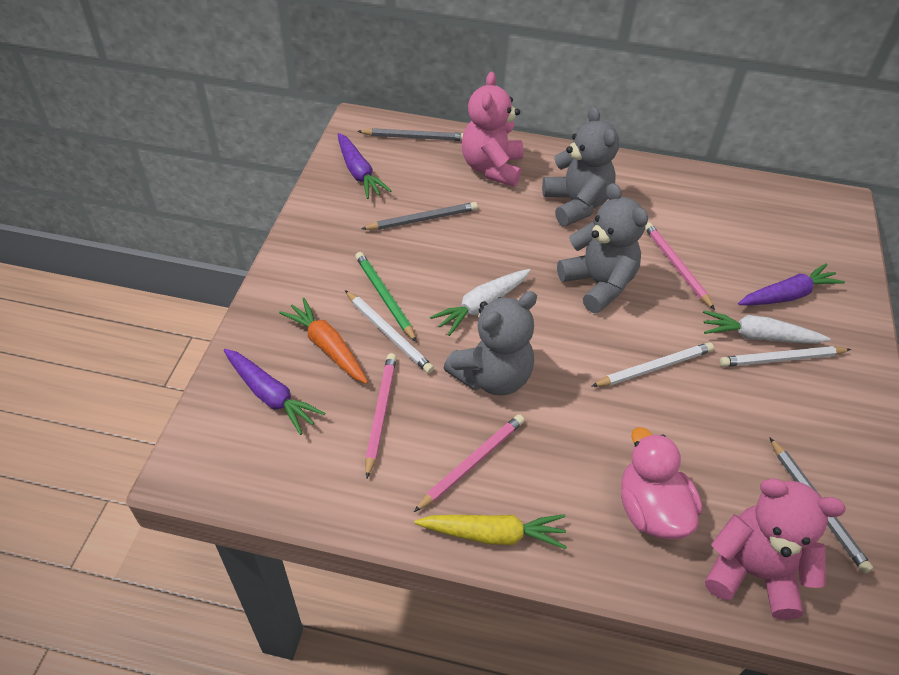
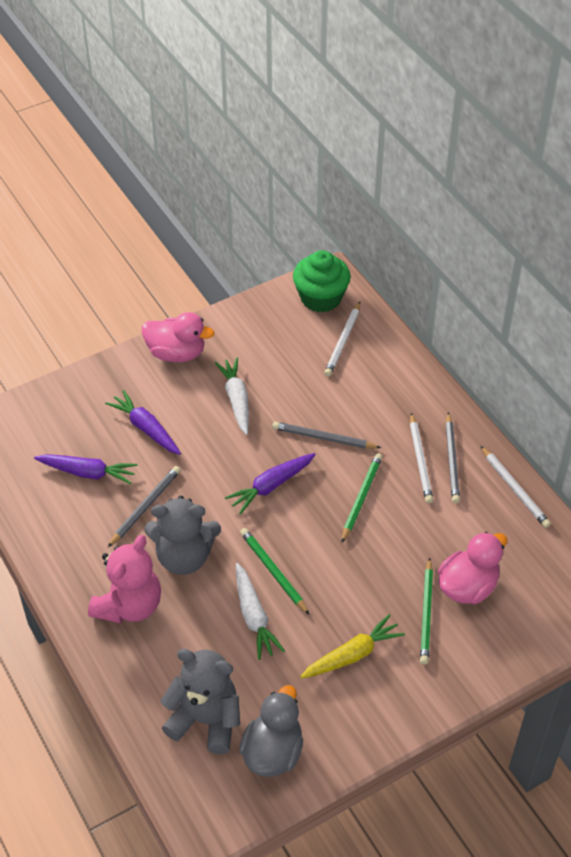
green cupcake: none = 0 -> [293,250,351,312] = 1
green pencil: [355,252,417,342] = 1 -> [240,528,310,615] [342,453,382,542] [420,558,433,665] = 3
grey duck: none = 0 -> [239,685,303,777] = 1
grey teddy bear: [444,291,537,396] [542,107,619,226] [557,183,648,313] = 3 -> [145,496,221,575] [161,649,240,754] = 2
orange carrot: [279,298,368,384] = 1 -> none = 0
pink duck: [621,427,702,540] = 1 -> [142,312,214,362] [438,532,507,604] = 2
pink pencil: [365,353,397,479] [414,414,525,512] [645,222,715,310] = 3 -> none = 0
pink teddy bear: [462,72,523,187] [705,478,845,620] = 2 -> [88,535,161,623] = 1

